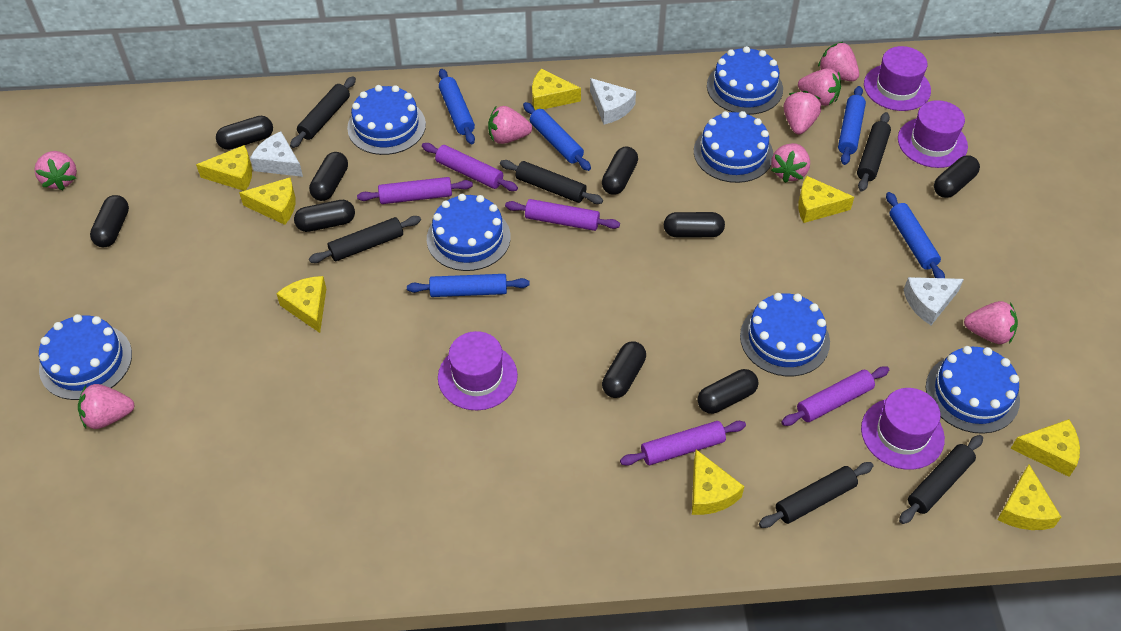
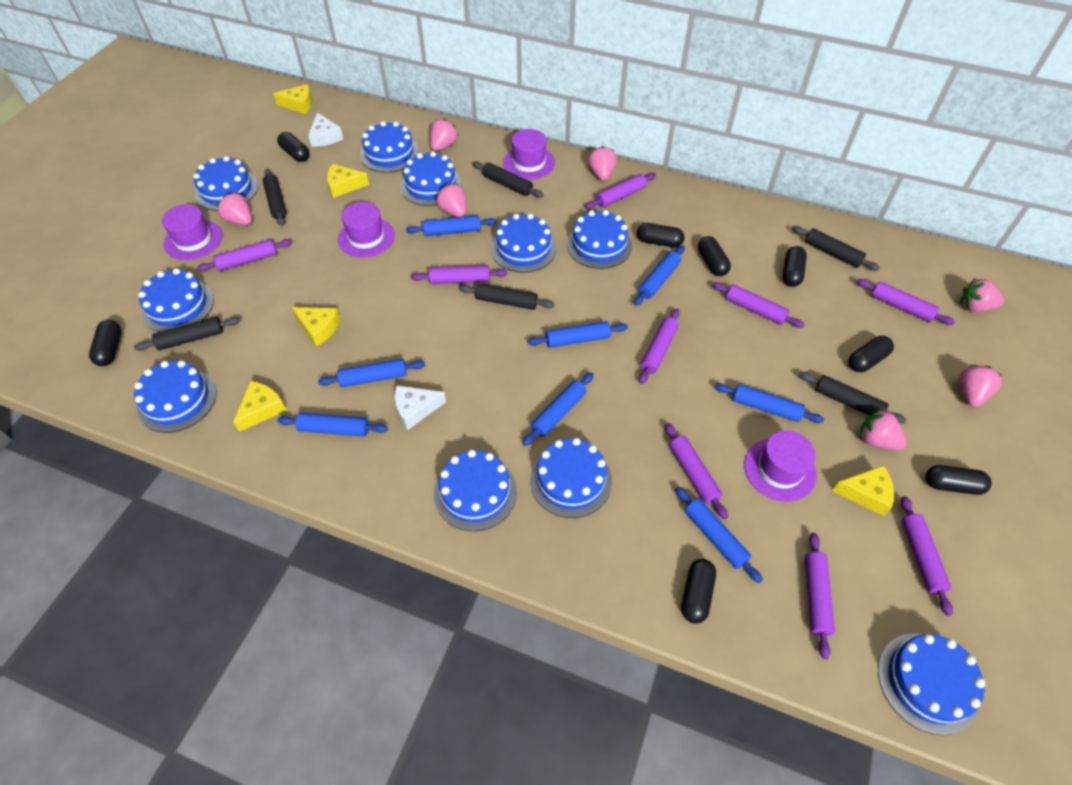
black capsule: [90,195,129,247] [216,116,273,150] [294,200,355,232] [309,152,348,201] [602,146,638,195] [602,341,646,398] [664,212,725,237] [698,369,759,414] [934,155,980,198] = 9 -> [89,320,121,366] [277,132,310,162] [637,223,685,247] [681,559,716,624] [698,236,731,276] [783,246,807,287] [848,336,894,372] [926,465,992,495] = 8
blue cake: [39,314,132,400] [347,85,426,155] [427,194,511,271] [694,111,773,183] [707,46,783,115] [740,293,830,376] [926,346,1020,434] = 7 -> [134,360,217,433] [138,268,214,332] [193,156,258,211] [360,121,419,173] [400,152,462,206] [434,450,517,531] [491,214,557,273] [530,438,612,518] [567,210,632,269] [878,633,985,735] = 10
blue rolling pin: [407,274,530,297] [439,69,475,144] [523,102,591,171] [838,86,866,165] [886,192,945,278] = 5 -> [277,413,388,436] [318,359,425,387] [406,215,497,236] [522,372,594,446] [528,321,628,348] [634,246,685,306] [675,487,763,583] [715,383,824,423] = 8
pink strawberry: [34,151,77,190] [78,384,135,429] [488,106,532,144] [771,143,810,183] [784,91,821,135] [798,68,841,106] [818,42,859,81] [964,301,1018,344] = 8 -> [216,192,252,225] [430,118,458,151] [436,184,466,217] [588,146,617,181] [860,409,907,450] [959,365,1003,407] [960,278,1004,312] = 7
purple rolling pin: [357,177,473,204] [422,143,518,191] [505,199,620,231] [620,421,746,466] [781,366,889,426] = 5 -> [197,239,292,272] [411,265,507,284] [585,173,656,209] [639,309,680,384] [665,423,728,519] [712,282,805,328] [805,533,835,659] [856,279,955,325] [901,496,953,616] = 9
white cheese: [250,132,303,177] [590,78,636,124] [904,277,964,325] = 3 -> [308,113,343,147] [395,385,446,430] = 2
yellow cheese: [196,145,252,191] [239,177,295,225] [276,276,326,333] [532,68,581,110] [692,450,744,515] [798,176,854,223] [997,464,1061,530] [1011,419,1080,477] = 8 -> [233,381,287,432] [273,84,312,114] [292,307,341,347] [327,164,369,198] [832,465,894,516] = 5

